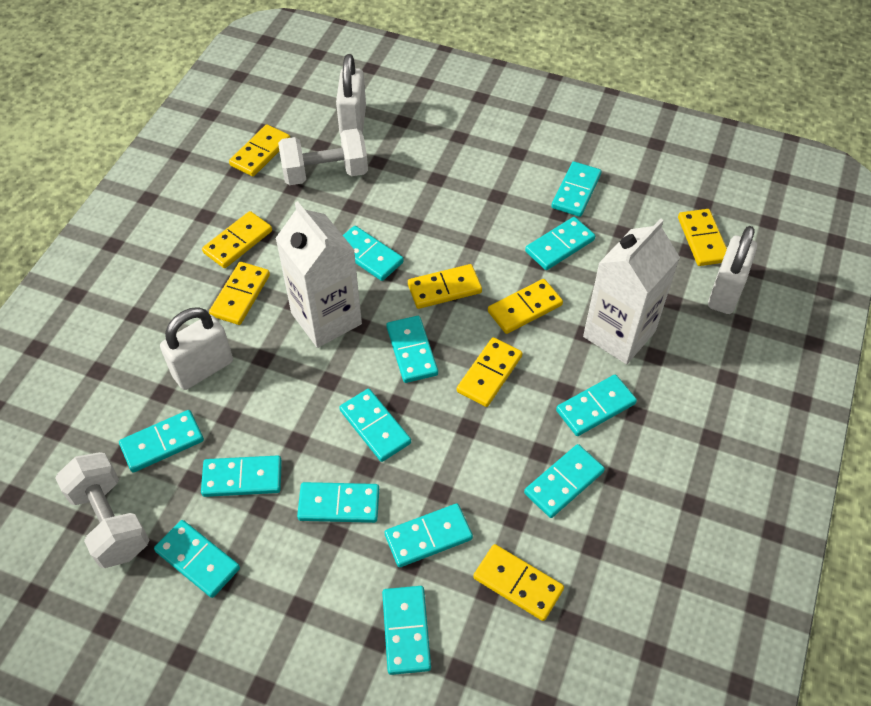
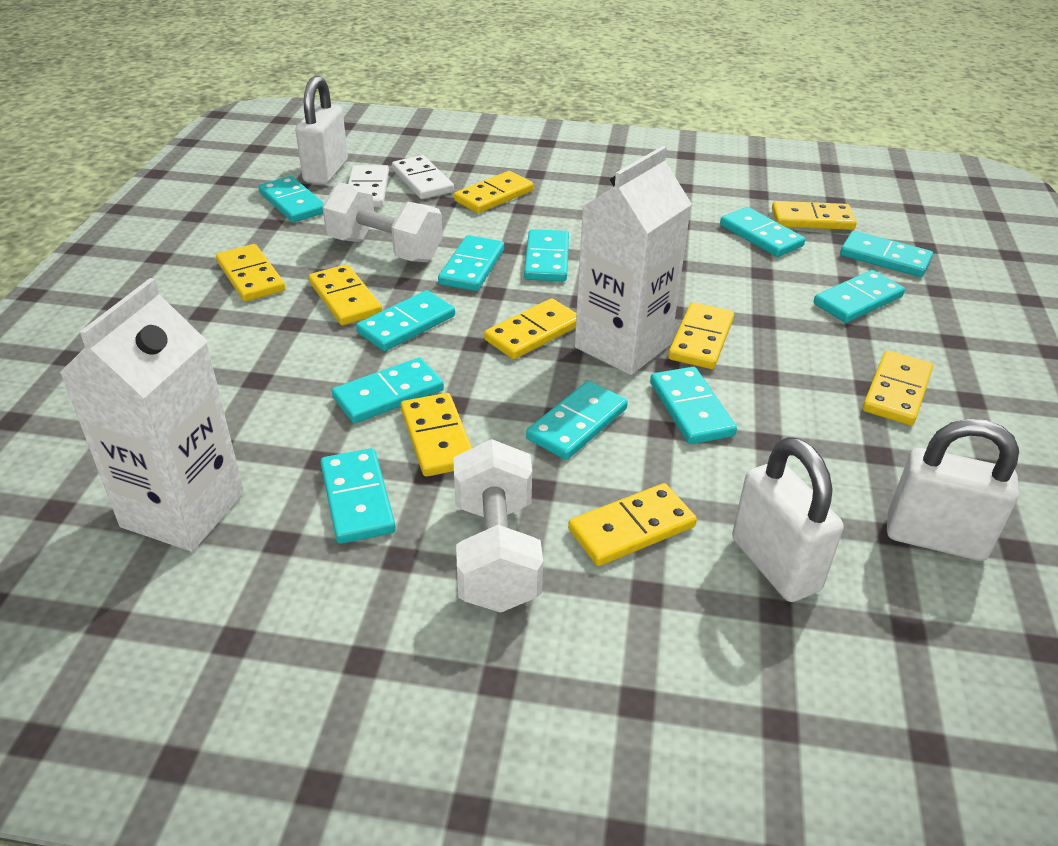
turquoise domino: [119,410,204,473] [154,520,240,598] [201,455,282,497] [297,482,379,523] [339,389,411,462] [343,226,404,281] [382,586,431,675] [385,503,473,568] [386,316,438,383] [524,444,605,518] [525,217,595,270] [551,161,602,217] [556,375,637,436] = 13 -> [258,176,324,222] [321,448,396,544] [332,357,444,423] [356,290,455,351] [438,235,504,291] [524,229,569,281] [526,381,628,460] [650,367,737,444] [720,207,805,257] [814,270,905,323] [840,231,933,277] = 11
white domino: none = 0 -> [348,165,389,207] [392,155,454,199] = 2
yellow domino: [202,211,272,268] [209,262,270,325] [229,124,290,176] [408,264,482,309] [457,337,523,407] [473,544,564,621] [488,279,563,334] [678,209,727,266] = 8 -> [216,244,285,302] [309,264,382,325] [401,393,472,477] [454,171,534,213] [484,298,576,359] [568,483,697,566] [668,302,734,369] [772,201,857,230] [863,350,933,425] = 9

